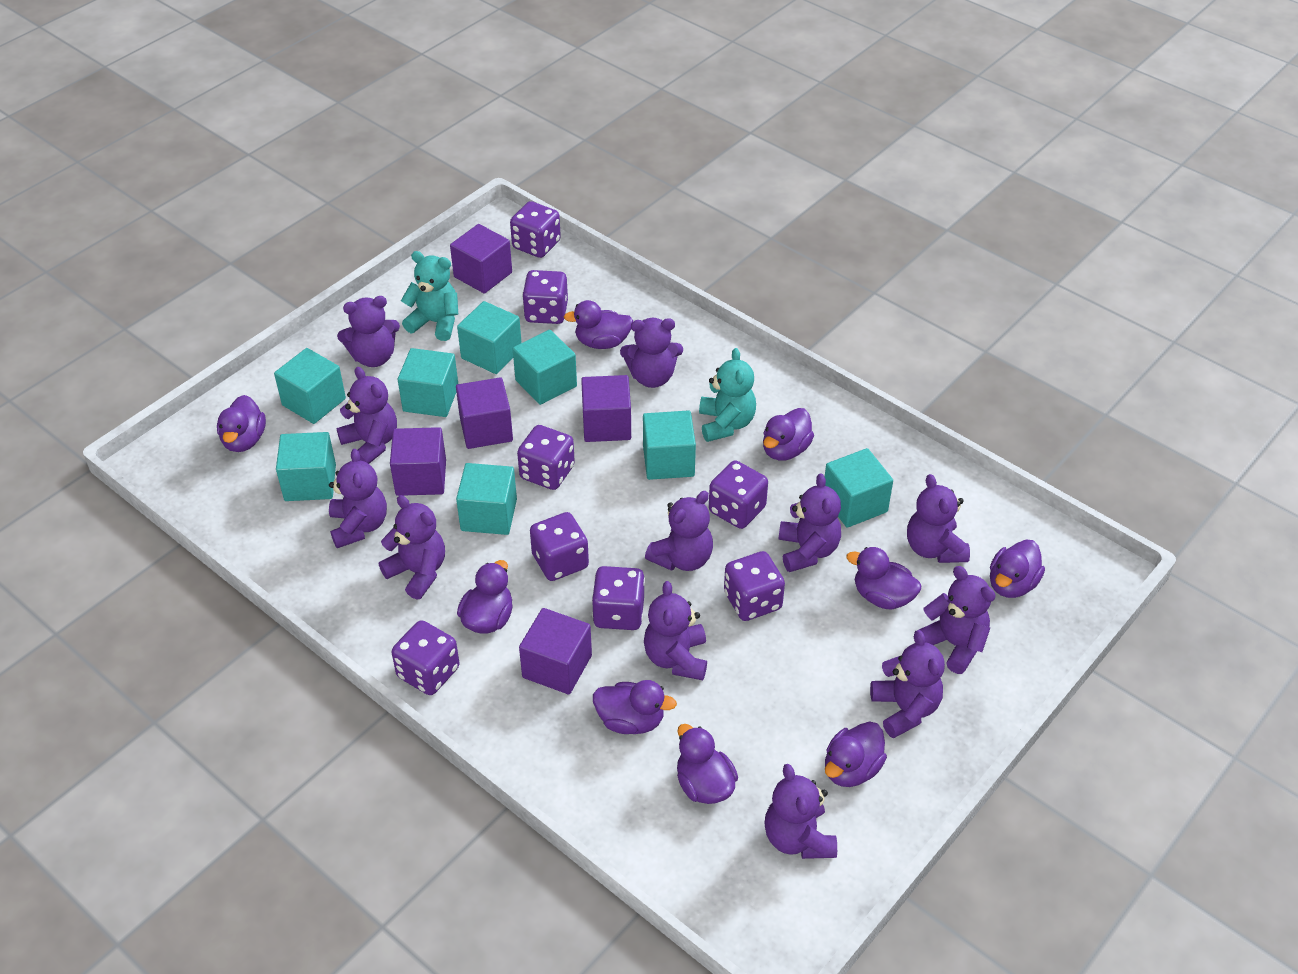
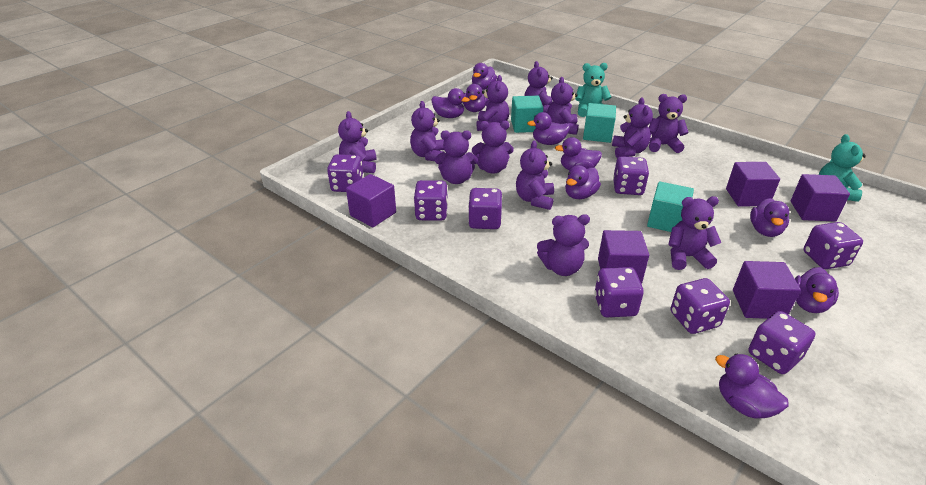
turquoise cube: [274,348,346,424] [276,432,336,501] [398,348,458,417] [456,463,517,535] [457,301,522,374] [513,330,577,405] [643,410,696,480] [825,448,893,528] = 8 -> [511,96,543,133] [583,103,616,143] [647,182,694,232] = 3

